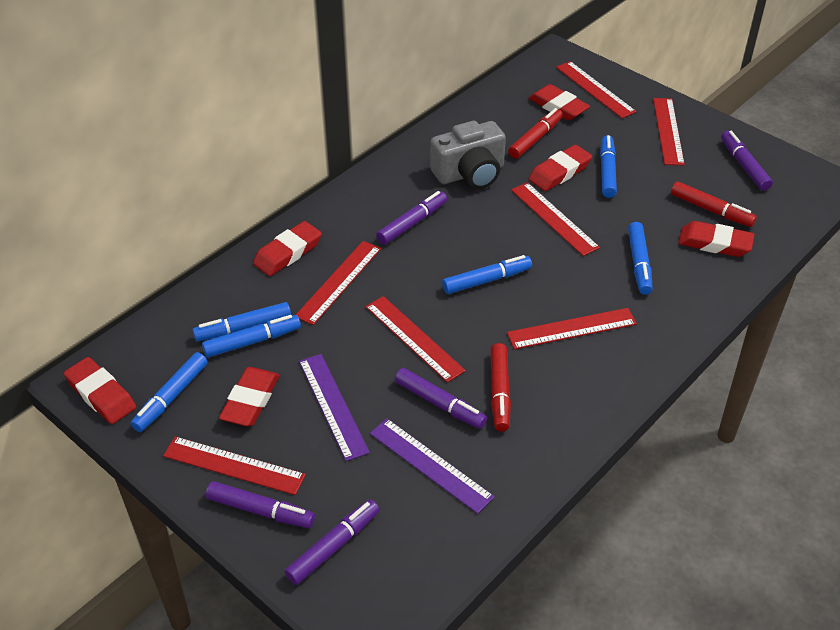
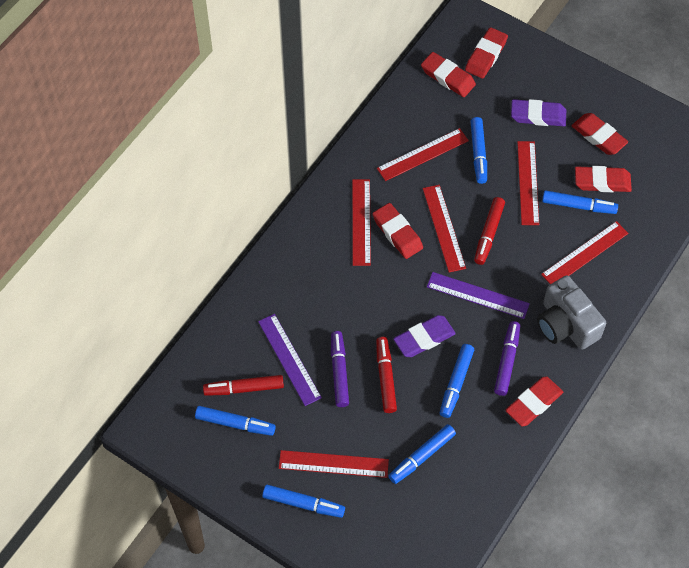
purple eraser: none = 0 -> [393,315,456,357] [511,99,566,126] = 2
purple marker: [206,481,315,528] [285,499,379,585] [376,191,447,245] [395,368,487,429] [721,131,773,191] = 5 -> [331,331,349,407] [494,321,520,396] = 2
red ruler: [163,436,306,495] [296,241,381,325] [366,296,466,383] [507,308,637,349] [511,182,600,256] [556,61,636,118] [653,98,685,165] = 7 -> [279,450,389,478] [352,179,371,266] [377,128,469,181] [423,185,466,272] [517,141,539,225] [541,221,628,284] = 6

